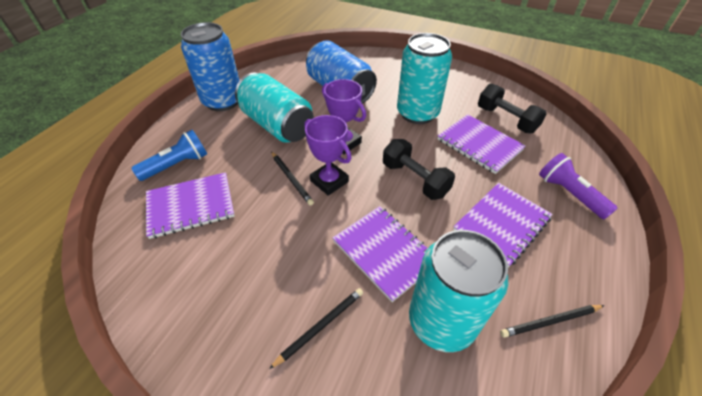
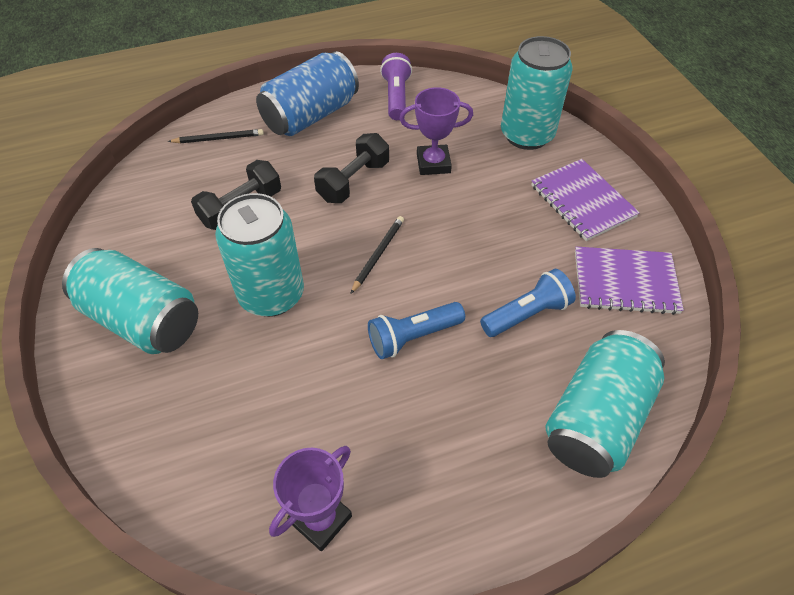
black pencil: [269,288,363,369] [271,151,314,206] [500,305,605,338] = 3 -> [168,129,264,143] [350,216,404,294] = 2
blue can: [181,22,239,111] [306,40,377,104] = 2 -> [256,51,359,136] = 1
blue flashlight: [131,130,207,181] = 1 -> [368,302,465,359] [480,269,576,337] = 2
purple notebook: [146,172,235,239] [333,206,428,302] [438,114,526,174] [453,183,553,267] = 4 -> [531,159,640,241] [575,247,684,315] = 2
turquoise can: [235,72,314,143] [397,33,452,124] [409,230,508,352] = 3 -> [62,248,198,354] [215,193,304,317] [501,36,573,150] [546,330,665,478] = 4

